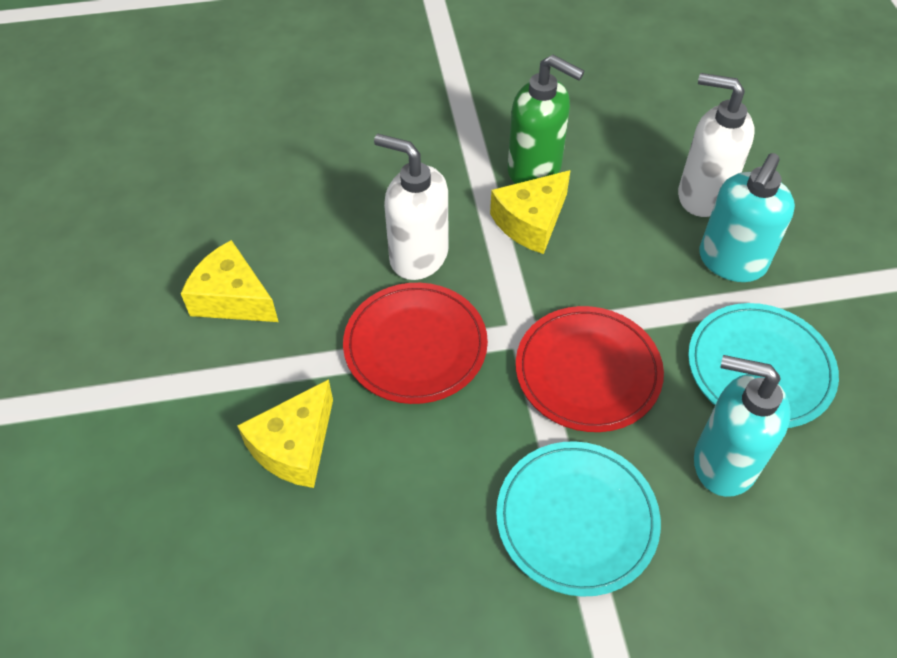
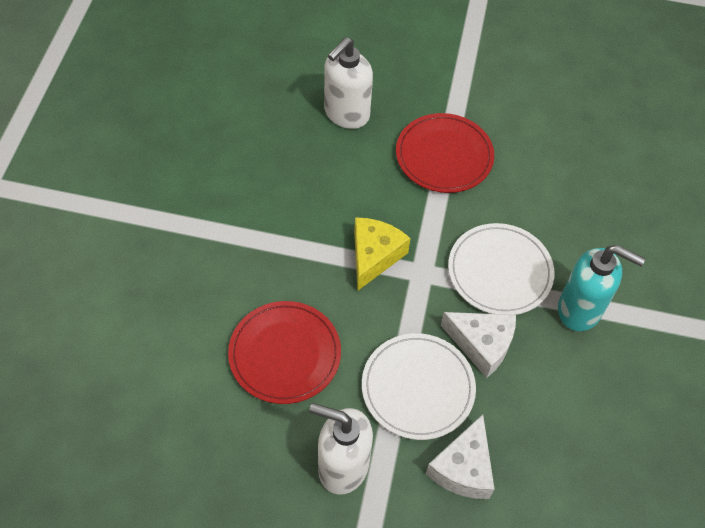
green soap dispenser: [508,55,585,184] = 1 -> none = 0
turquoise plate: [496,441,661,597] [688,303,839,428] = 2 -> none = 0
turquoise soap dispenser: [694,355,791,497] [699,153,795,282] = 2 -> [558,245,645,331] = 1
white cheese: none = 0 -> [426,414,494,499] [441,312,516,378] = 2
white plate: none = 0 -> [362,333,476,440] [448,223,554,315] = 2
yellow cheese: [181,240,278,322] [237,379,333,488] [490,170,571,254] = 3 -> [354,217,411,290] = 1

